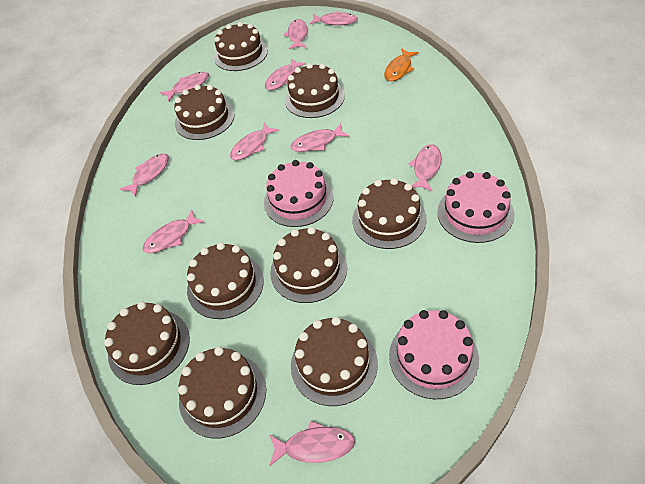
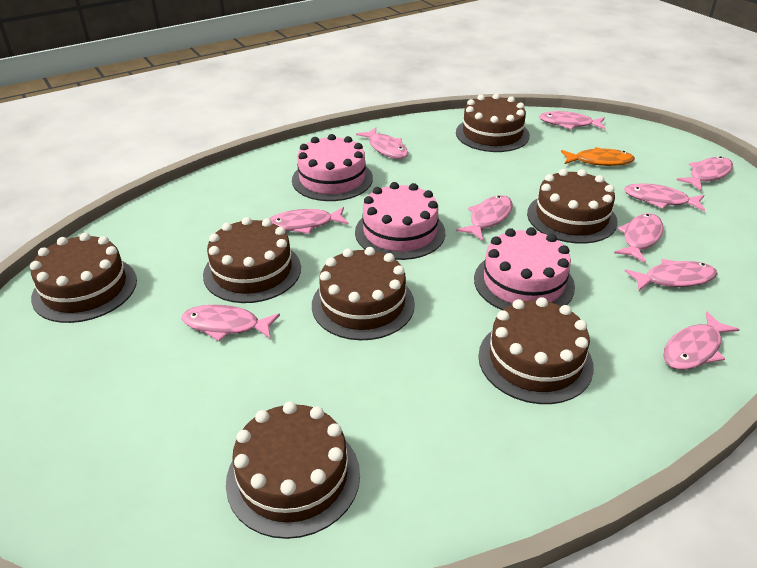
brown cake: [104,301,190,385] [174,85,235,140] [178,347,266,439] [187,242,264,319] [214,22,268,71] [270,227,347,303] [285,63,345,118] [291,317,378,406] [352,178,427,249] = 9 -> [30,233,137,323] [203,217,301,303] [226,401,360,539] [312,247,415,340] [456,93,530,152] [478,297,594,404] [527,169,618,244] = 7

